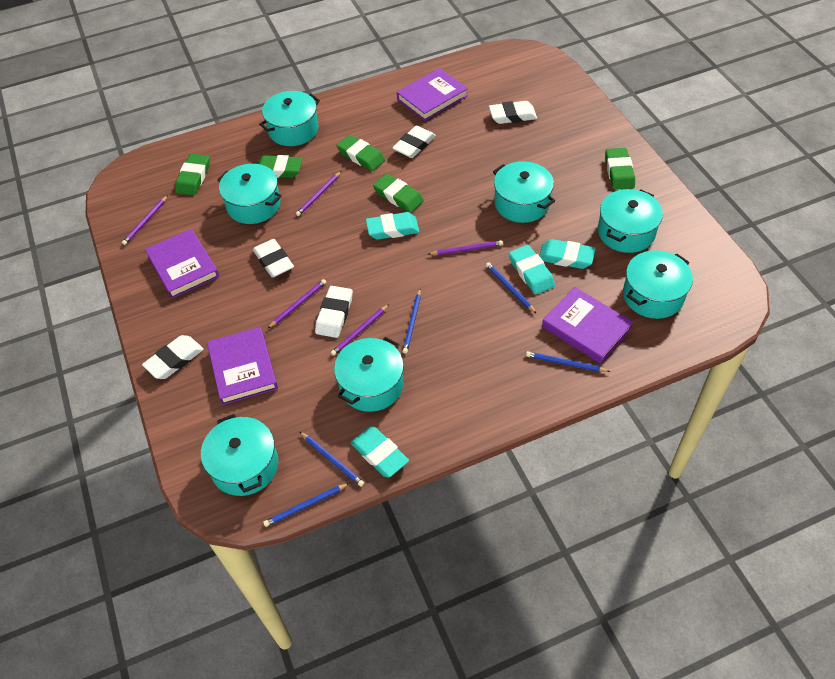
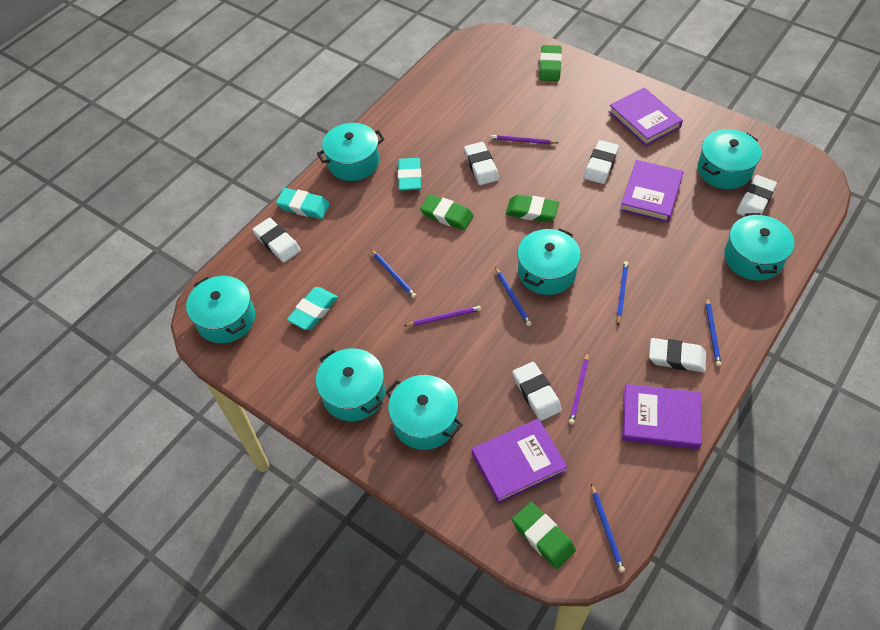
green eraser: [175,154,210,195] [257,155,303,178] [337,135,385,171] [373,174,424,213] [605,148,635,190] = 5 -> [420,194,474,230] [506,194,559,222] [512,502,576,569] [539,45,562,81] = 4
purple pencil: [122,195,168,245] [267,279,326,329] [296,171,341,216] [331,304,389,356] [428,240,503,255] = 5 -> [404,306,481,326] [490,135,559,144] [569,352,589,424] = 3
turquoise eraser: [350,427,409,478] [366,212,420,240] [509,245,555,295] [539,239,596,269] = 4 -> [276,188,330,219] [287,287,338,330] [398,158,421,191] = 3
white eraser: [142,335,204,379] [253,239,294,278] [315,286,353,338] [392,126,436,158] [489,101,537,124] = 5 -> [252,218,301,262] [464,142,499,185] [512,362,562,421] [584,140,619,184] [649,338,706,372] [737,175,777,216] = 6

